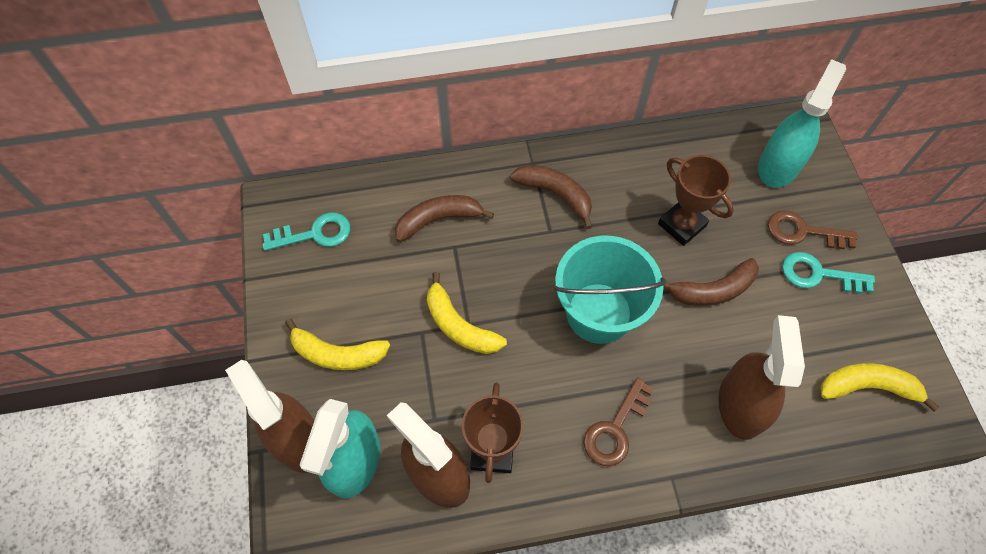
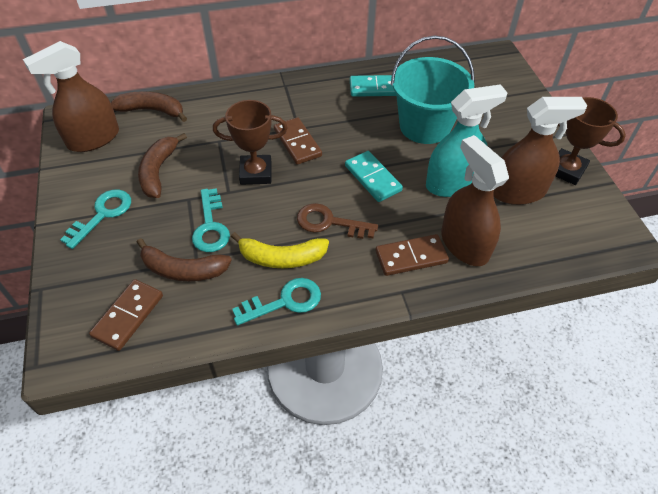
brown domino: none = 0 -> [89,279,163,351] [274,117,322,165] [375,234,449,276] = 3
brown key: [583,377,654,466] [768,210,858,249] = 2 -> [297,203,378,239] = 1
turquoise domino: none = 0 -> [345,151,403,202] [350,75,396,97] = 2
turquoise key: [262,212,350,251] [782,252,875,293] = 2 -> [60,190,131,249] [192,188,230,252] [232,278,321,326] = 3
turquoise spray bottle: [300,399,381,499] [758,59,846,188] = 2 -> [426,84,507,197] = 1
yellow banana: [285,318,390,370] [427,272,507,354] [821,363,939,412] = 3 -> [231,232,329,268] = 1

